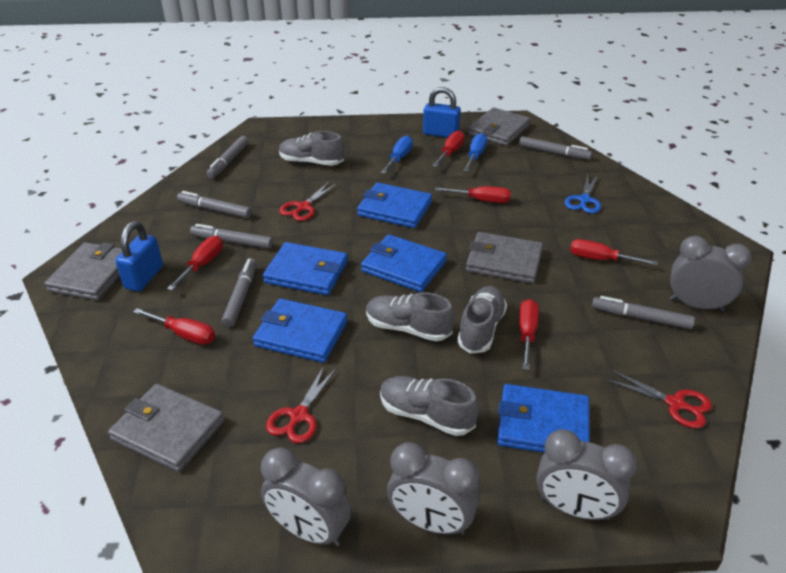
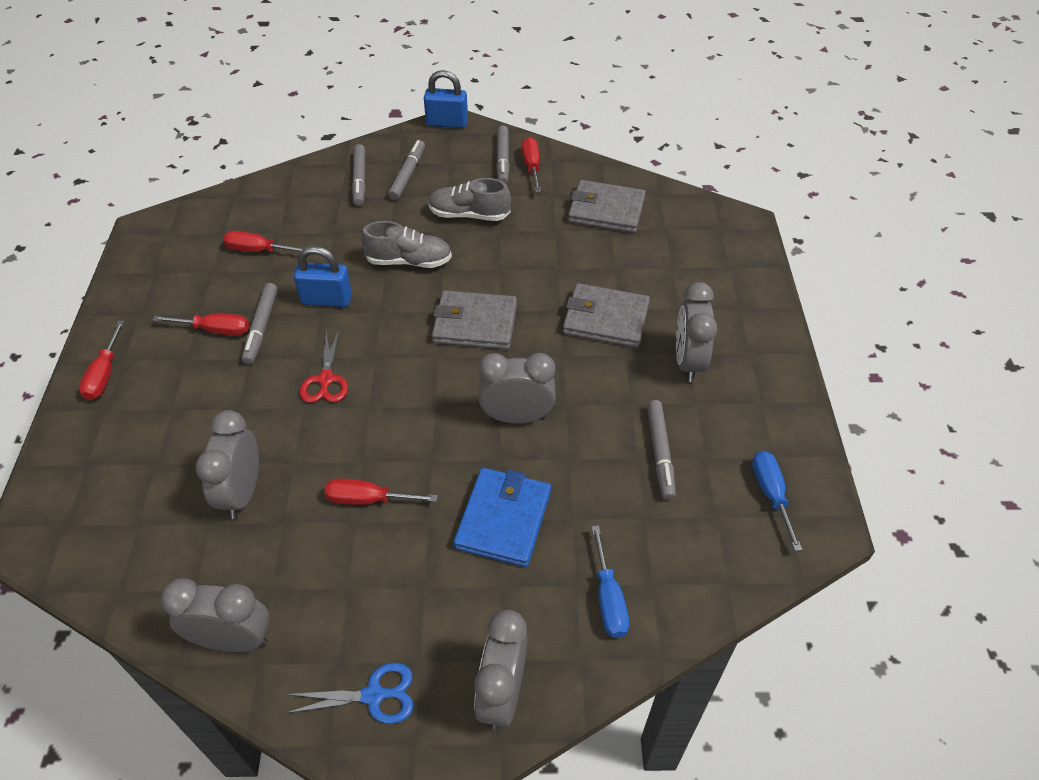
blue wallet: [253,298,348,363] [263,242,348,295] [357,182,432,228] [361,235,447,292] [497,384,590,453] = 5 -> [454,468,551,567] = 1
grey clock: [261,447,351,547] [387,442,480,535] [536,429,637,521] [670,236,752,312] = 4 -> [161,578,270,652] [195,410,259,519] [474,610,527,730] [478,353,556,424] [676,282,717,382] = 5
grey marker: [177,191,252,218] [190,224,273,249] [206,136,249,179] [222,258,257,327] [519,136,592,160] [592,296,695,329] = 6 -> [242,283,278,364] [352,144,366,206] [388,140,425,200] [496,125,510,184] [647,400,676,500] = 5
grey shoe: [279,131,344,166] [366,292,455,341] [380,376,479,436] [457,286,507,354] = 4 -> [361,221,452,268] [428,178,511,221] = 2
grey wallet: [44,242,122,301] [108,384,224,472] [466,232,543,284] [468,108,530,146] = 4 -> [432,290,517,350] [563,283,650,348] [568,180,646,233] = 3
red scissors: [266,366,337,443] [279,182,337,221] [606,370,712,429] = 3 -> [300,328,348,403] = 1
red screwdriver: [133,308,215,345] [167,236,223,290] [432,130,465,167] [435,186,511,203] [519,299,539,370] [570,239,658,265] = 6 -> [79,321,125,400] [153,313,249,336] [223,231,304,252] [324,478,438,505] [522,137,541,192] = 5

